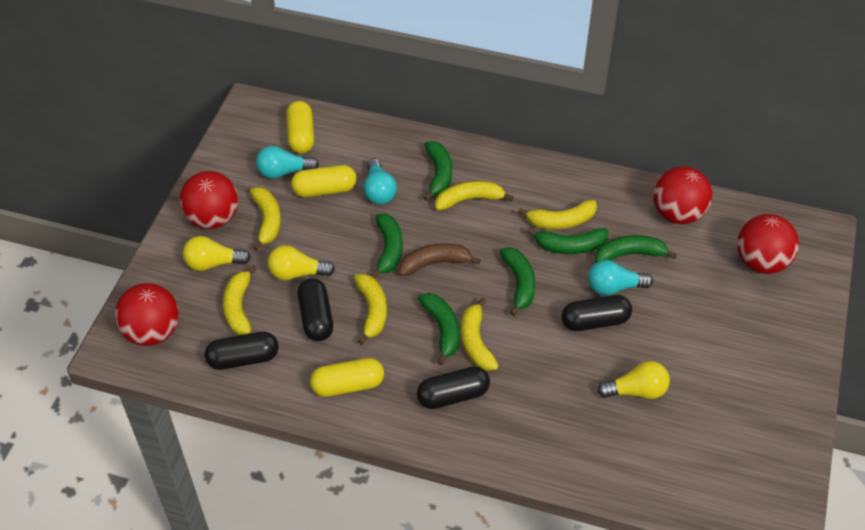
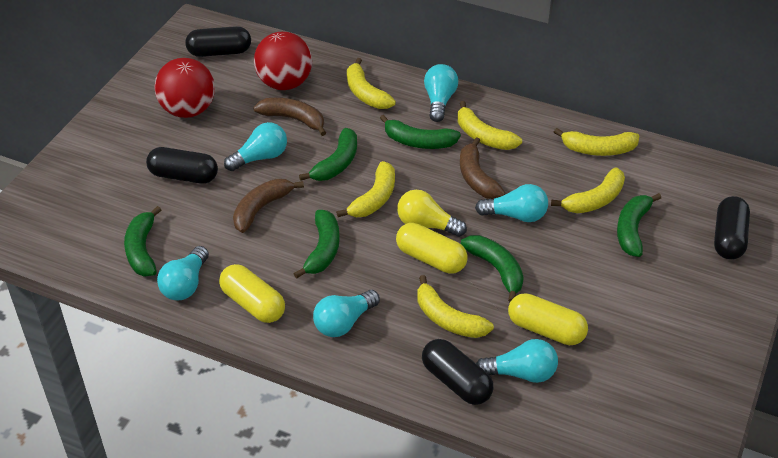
brown banana: [399,243,481,276] = 1 -> [233,179,304,233] [253,98,326,136] [460,137,505,199] = 3
red ball: [115,283,179,346] [179,171,238,229] [653,166,712,224] [737,214,799,274] = 4 -> [154,58,215,118] [254,32,312,90] = 2
turquoise light bulb: [256,146,319,179] [363,159,397,204] [588,260,653,296] = 3 -> [157,246,209,300] [224,122,287,171] [313,290,380,337] [424,64,458,122] [475,184,548,222] [476,339,558,383] = 6
yellow light bulb: [183,236,251,271] [268,245,335,281] [597,361,670,399] = 3 -> [397,190,467,237] = 1

